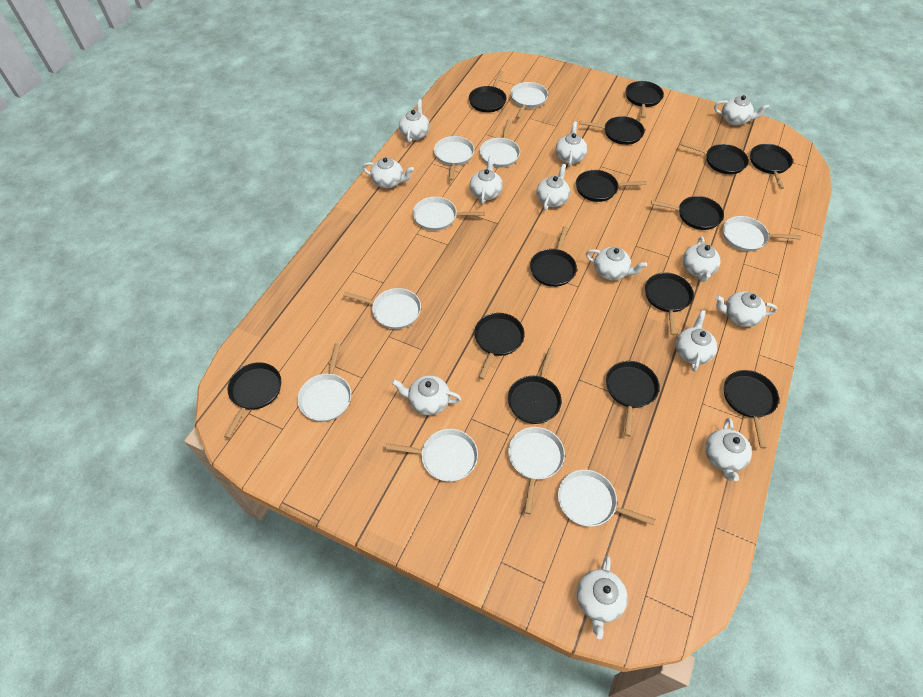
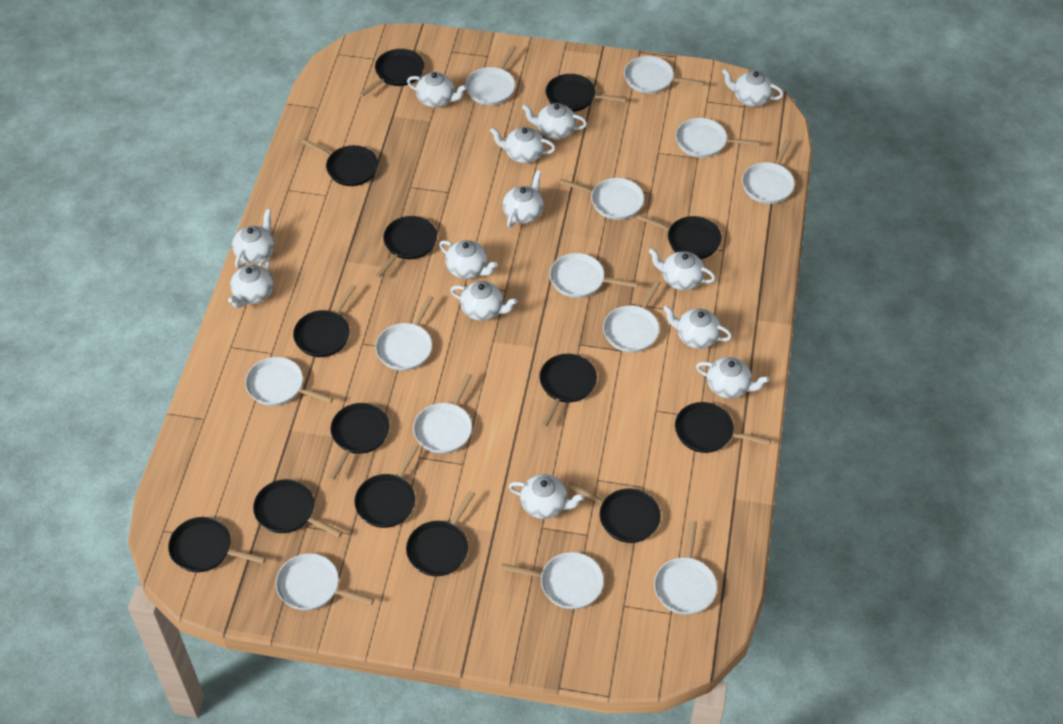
white pan: [297,343,351,422] [343,288,421,329] [385,429,478,482] [413,197,485,231] [434,136,474,181] [480,119,520,168] [508,427,565,514] [511,82,548,119] [558,470,655,527] [723,216,801,251] = 10 -> [245,357,333,406] [276,553,374,611] [375,295,434,371] [413,373,472,454] [465,45,517,105] [501,552,604,609] [550,253,639,298] [559,178,644,220] [603,280,661,353] [624,56,705,94] [654,521,717,615] [676,118,760,158] [742,139,795,204] = 13

